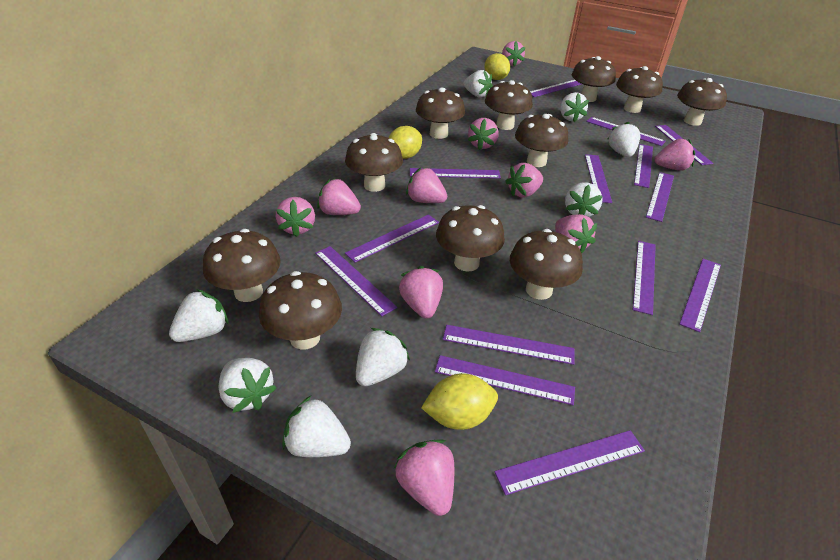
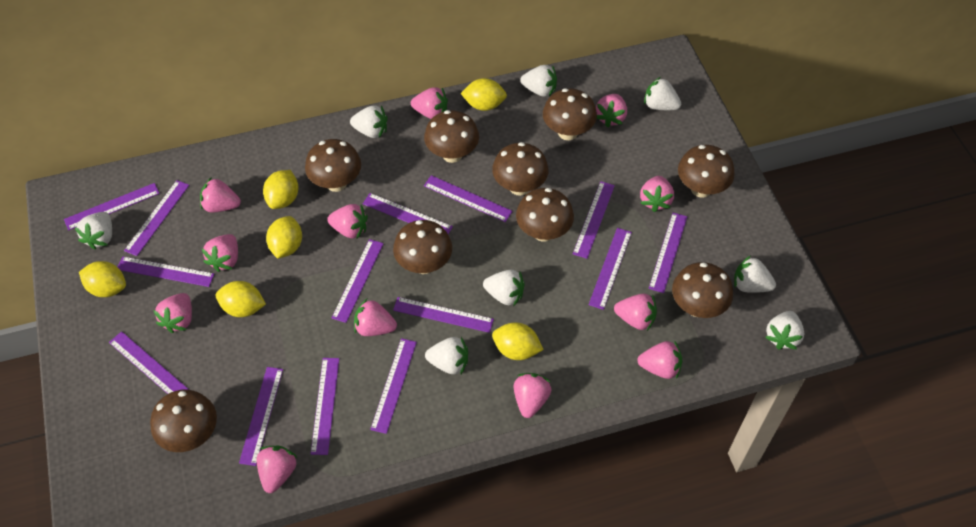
brown mushroom: [203,229,281,302] [259,271,342,349] [345,133,403,192] [416,88,465,139] [436,205,505,272] [485,80,533,130] [510,229,583,300] [515,114,568,167] [572,56,616,102] [616,66,663,113] [677,78,727,126] = 11 -> [150,390,217,452] [305,139,361,192] [393,220,452,274] [424,110,479,163] [492,142,549,196] [516,188,574,242] [543,88,597,140] [672,262,733,318] [678,145,735,198] = 9
pink strawberry: [276,197,315,237] [317,179,361,215] [394,439,454,516] [399,266,443,319] [406,168,447,203] [468,118,499,150] [502,41,525,67] [505,163,543,197] [555,214,597,253] [655,139,695,171] = 10 -> [153,293,192,333] [200,177,241,212] [202,234,238,272] [257,446,298,493] [327,204,368,239] [354,299,397,336] [411,87,448,119] [514,373,551,418] [596,94,627,128] [614,293,657,331] [637,341,682,379] [640,176,674,212] = 12
yellow lemon: [388,126,422,159] [421,373,498,430] [484,53,510,80] = 3 -> [79,261,126,297] [216,281,266,317] [263,170,298,209] [266,216,302,259] [460,78,507,111] [492,322,544,360] = 6

